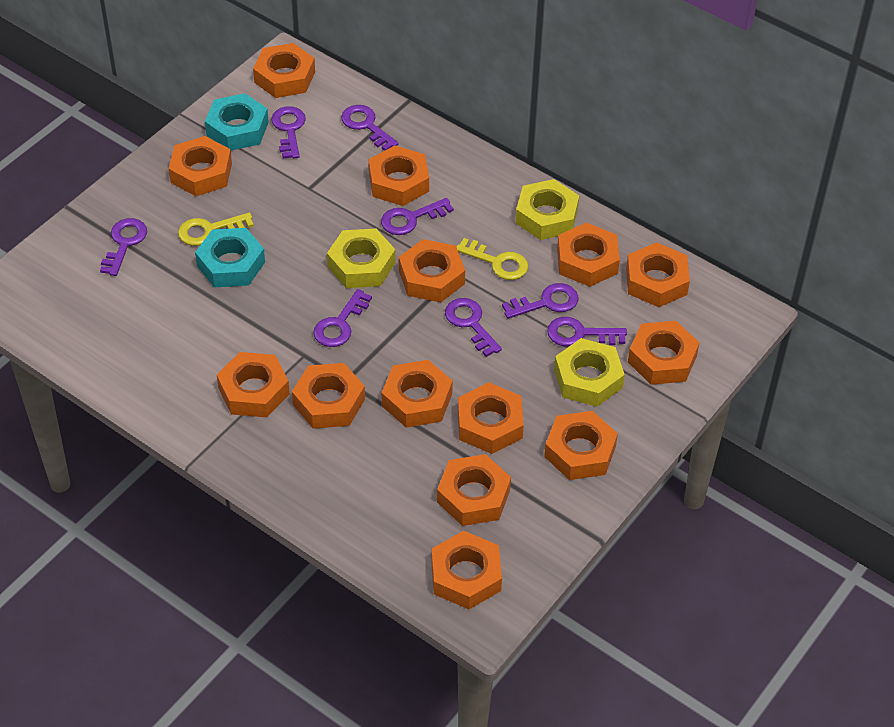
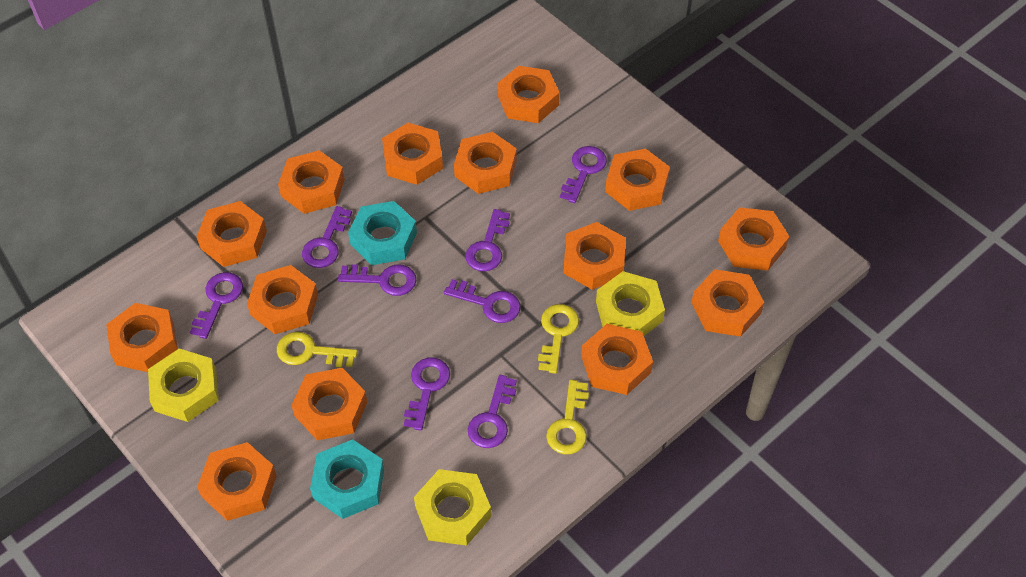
yellow key: [178,213,254,246] [457,238,528,280] = 2 -> [277,332,358,368] [538,304,579,374] [546,380,589,454] = 3

